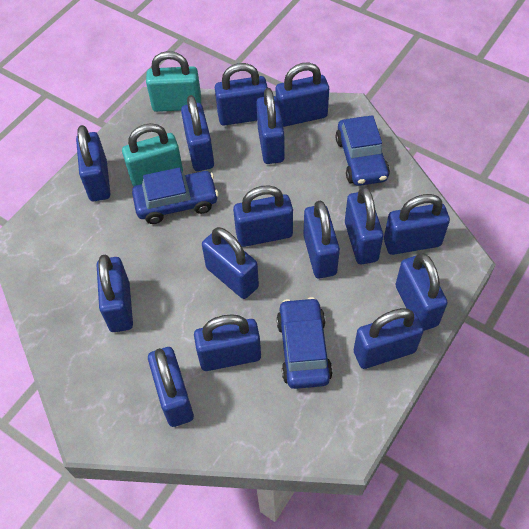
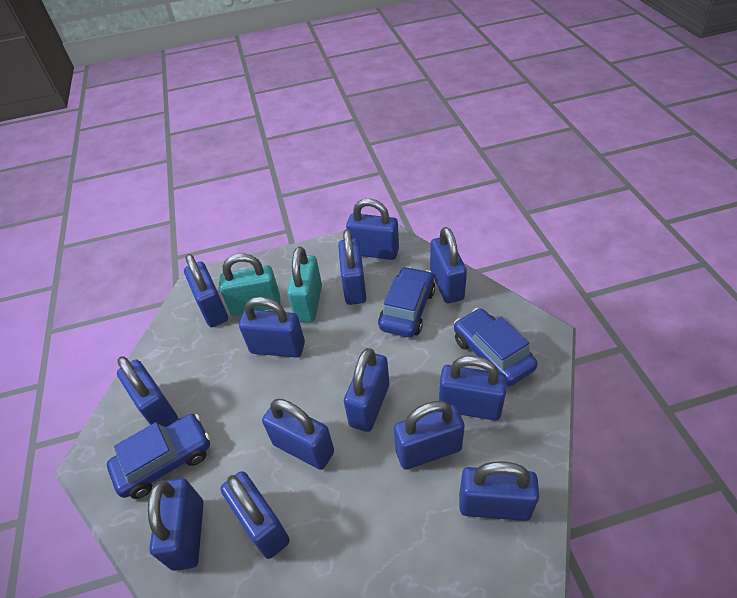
blue padlock: [76,125,110,201] [97,255,133,332] [148,347,194,427] [181,95,214,171] [194,314,261,371] [202,227,259,299] [215,63,268,126] [233,185,293,247] [256,88,285,164] [276,62,329,127] [303,201,340,278] [345,186,383,264] [354,308,424,369] [384,194,450,255] [395,253,448,331] = 15 -> [117,356,178,427] [148,478,204,571] [184,254,228,327] [220,471,290,559] [239,297,305,358] [262,399,334,470] [338,229,366,305] [344,348,389,432] [346,199,399,260] [394,401,465,470] [430,227,467,303] [439,356,507,421] [460,462,539,521] = 13

